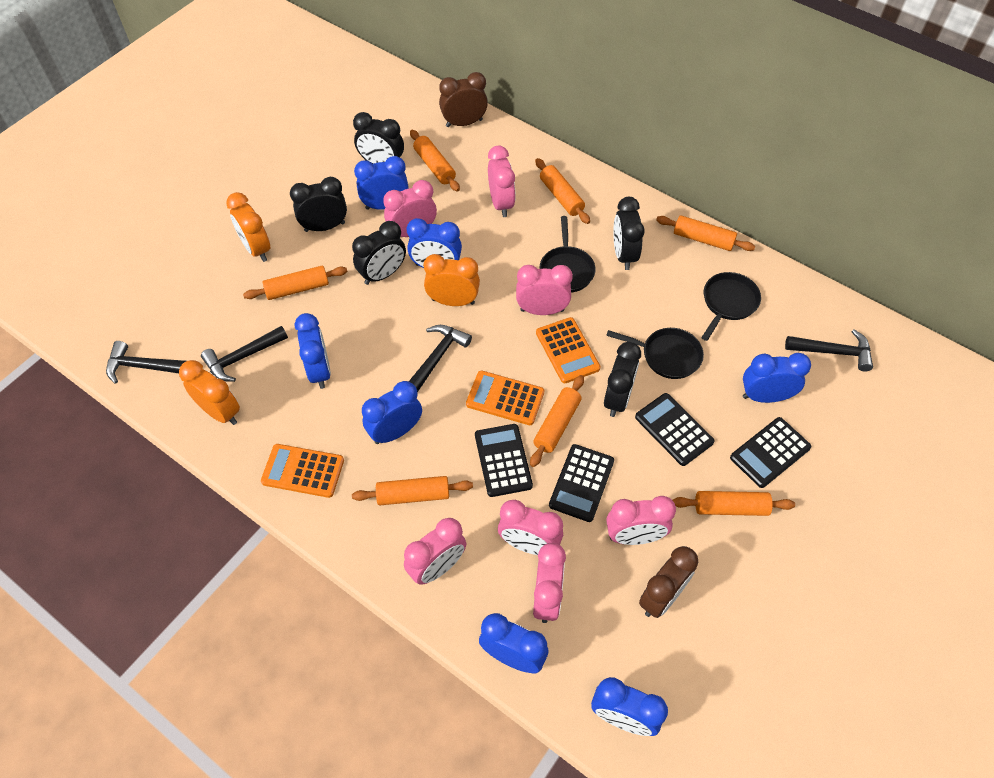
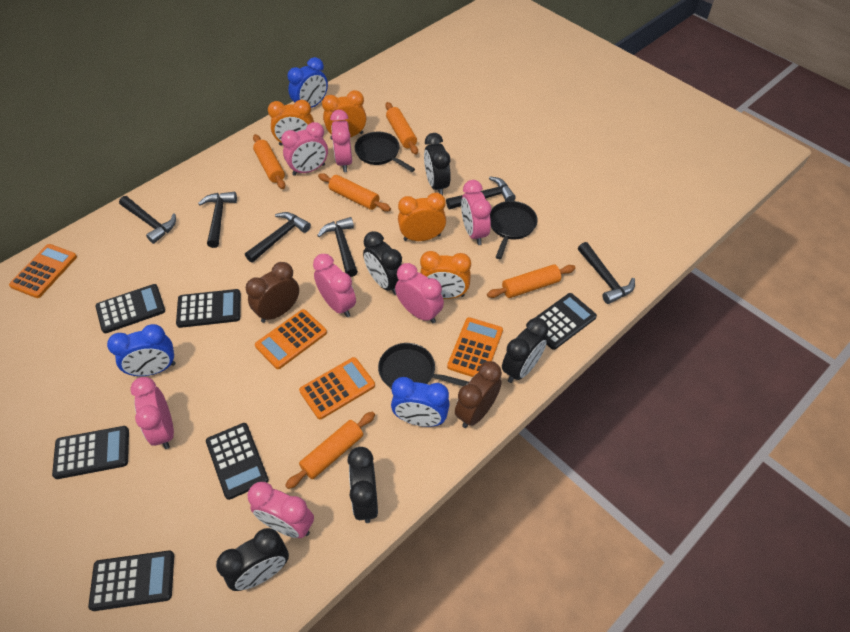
black calculator: [475,424,533,497] [549,444,614,522] [635,393,715,466] [730,417,811,488] = 4 -> [52,426,129,479] [88,551,174,611] [95,284,165,333] [176,289,241,328] [206,423,269,500] [535,293,597,350] = 6
black hammer: [106,341,186,384] [201,326,288,382] [409,325,472,392] [785,329,873,372] = 4 -> [119,196,176,244] [198,192,237,248] [245,212,311,263] [317,217,358,277] [446,176,516,210] [578,242,635,304] = 6
blue clock: [295,313,331,389] [354,156,409,210] [362,381,422,444] [407,218,462,268] [479,613,548,673] [591,677,668,736] [743,353,811,403] = 7 -> [107,324,176,376] [288,57,328,108] [391,377,450,427] = 3
orange calculator: [261,444,344,498] [466,371,544,425] [536,317,601,383] = 3 -> [9,244,77,298] [255,309,327,369] [299,357,375,419] [447,317,503,377] = 4
orange clock: [179,360,240,425] [226,192,270,262] [424,254,480,306] = 3 -> [268,100,314,146] [322,90,366,139] [398,193,446,241] [420,251,471,299] = 4
orange rolling pin: [243,266,348,300] [352,476,473,505] [410,130,460,192] [530,375,584,467] [535,158,590,224] [656,215,755,251] [673,491,795,516] = 7 -> [253,134,285,189] [285,411,375,489] [318,173,391,211] [385,102,418,155] [487,264,575,298] = 5

